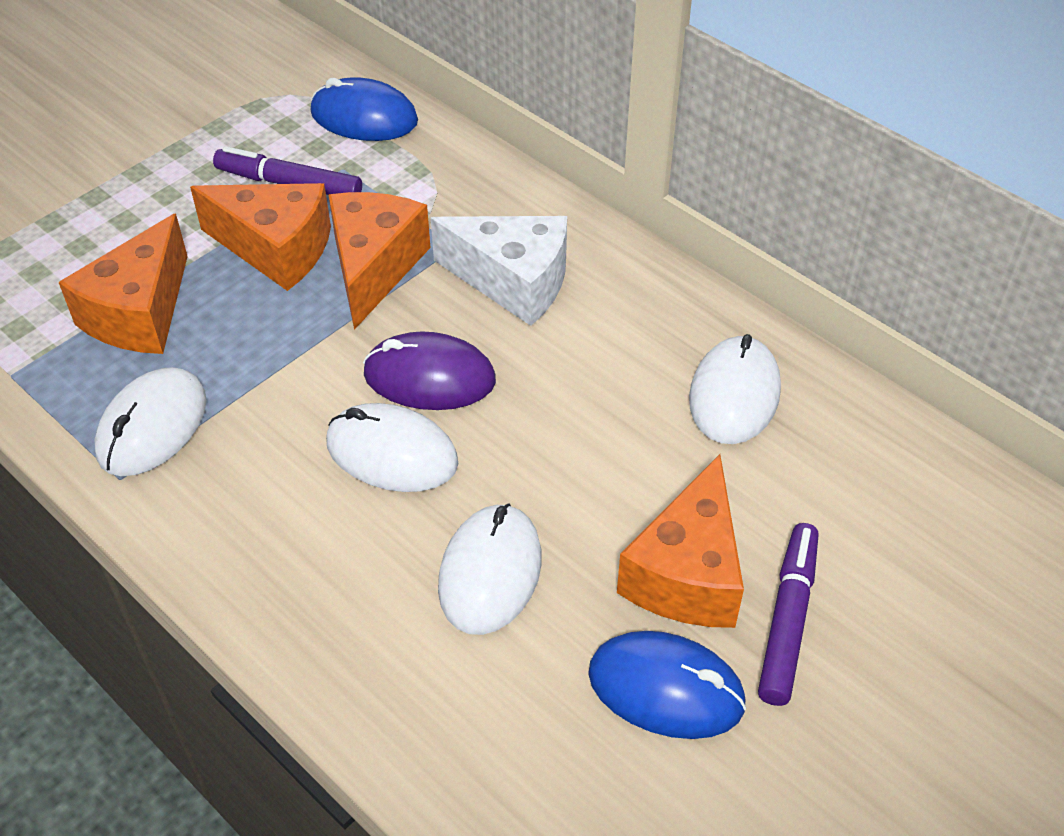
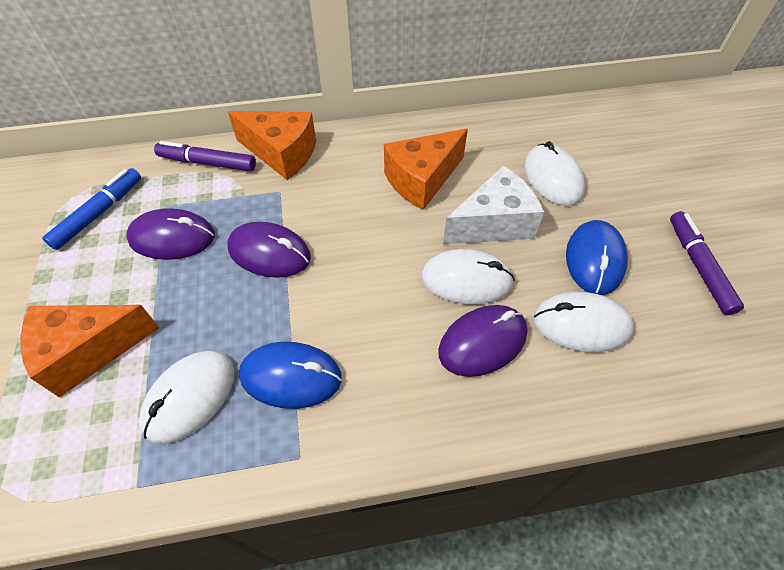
blue marker: none = 0 -> [42,168,141,250] = 1
orange cheese: [59,213,188,354] [190,183,331,291] [329,192,431,330] [617,454,744,628] = 4 -> [21,305,159,397] [228,111,316,180] [384,129,468,210] = 3
purple mouse: [363,331,496,410] = 1 -> [126,208,215,260] [227,222,311,278] [438,305,528,377] = 3

